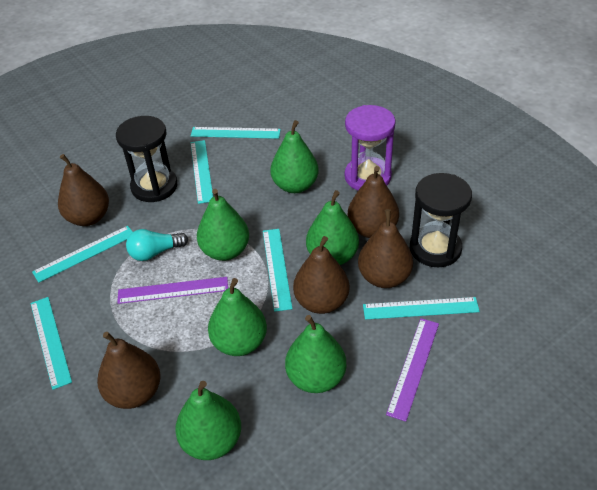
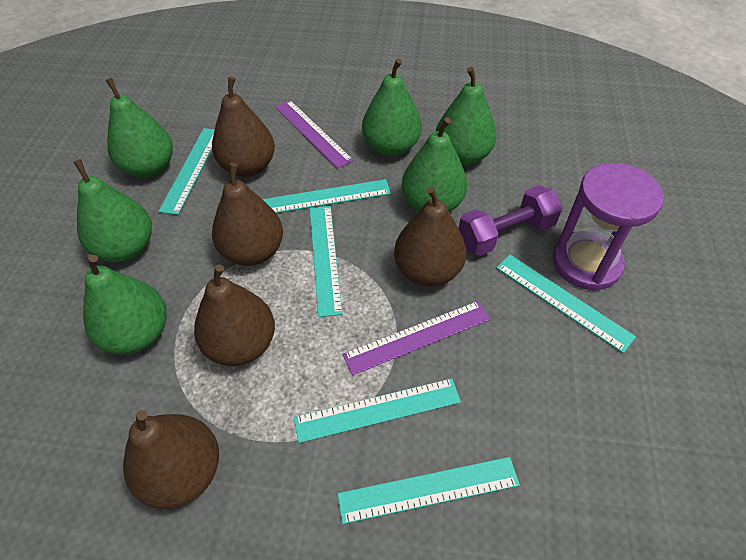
black hourglass: [116,116,178,202] [410,173,472,267] = 2 -> none = 0
purple dumbbell: none = 0 -> [458,185,563,256] = 1
turquoise light bulb: [126,229,188,261] = 1 -> none = 0

